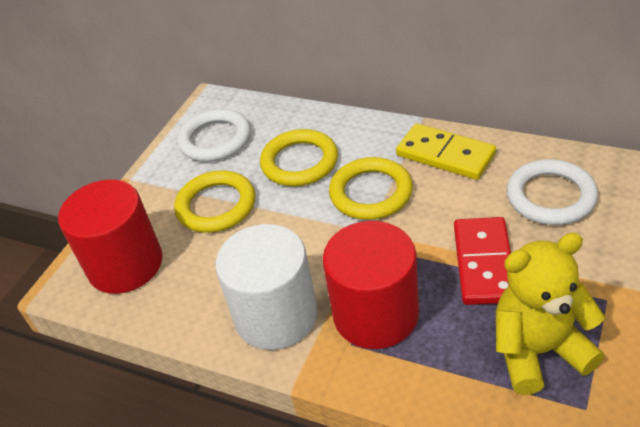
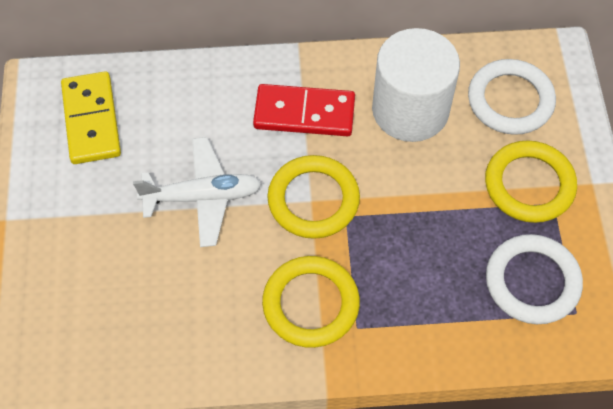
red cylinder: [58,179,162,294] [323,221,419,349] = 2 -> none = 0
white plane: none = 0 -> [133,137,261,247] = 1
yellow teddy bear: [496,233,605,395] = 1 -> none = 0

